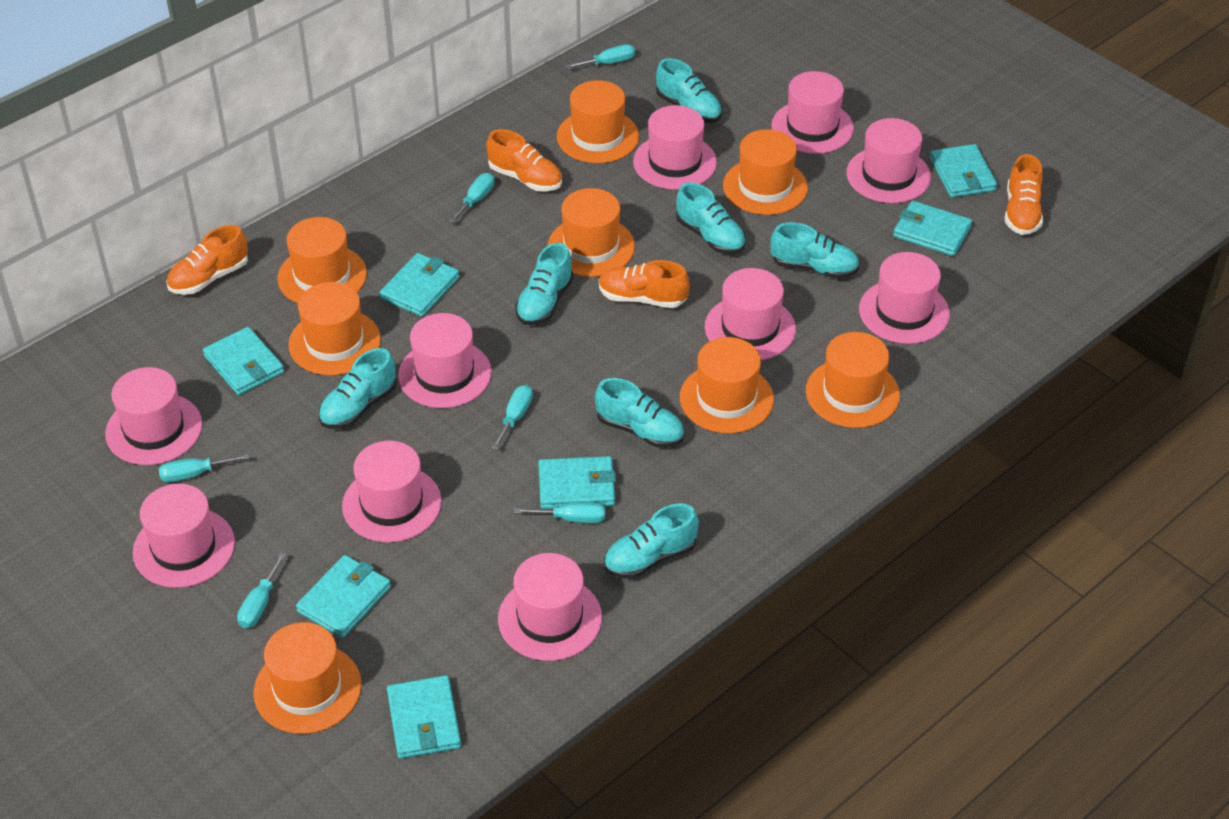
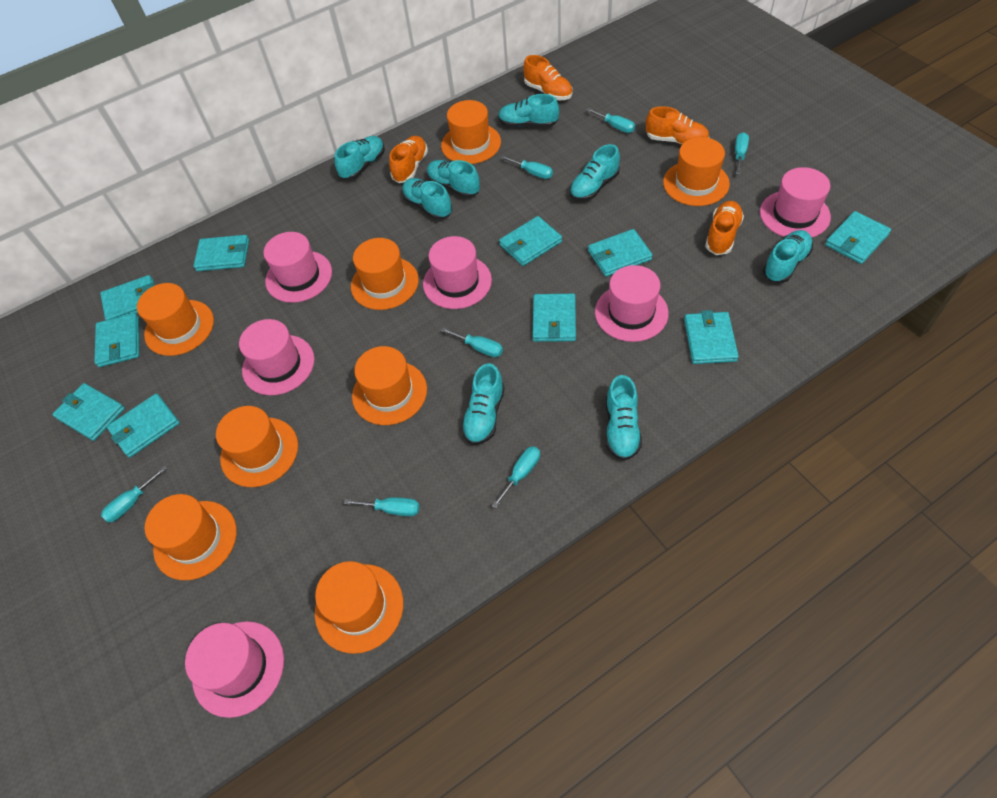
pink hat: [105,367,202,465] [132,484,235,588] [342,441,442,542] [398,313,491,408] [498,553,602,661] [633,105,717,190] [705,268,796,360] [771,71,854,154] [846,118,931,203] [859,252,950,344] = 10 -> [185,621,284,718] [239,319,314,395] [263,232,332,303] [423,236,492,309] [595,265,669,342] [760,167,831,237] = 6
turquoise screwdriver: [159,454,249,482] [237,552,287,628] [448,173,494,224] [492,385,533,450] [514,502,605,523] [566,44,635,69] = 6 -> [101,466,167,523] [344,497,419,516] [441,327,503,357] [492,446,540,508] [501,156,553,179] [587,108,635,133] [735,132,749,175] = 7
turquoise shoe: [319,348,397,429] [515,243,574,325] [595,378,684,448] [604,503,699,579] [656,58,722,123] [676,182,746,254] [770,222,859,279] = 7 -> [334,136,385,180] [402,178,452,220] [427,160,480,198] [461,363,505,445] [498,94,559,127] [570,144,620,201] [606,375,642,461] [763,230,813,283] = 8
turquoise wallet: [203,327,284,395] [296,555,391,638] [380,253,460,317] [387,675,461,759] [538,456,616,509] [893,201,972,256] [930,144,998,198] = 7 -> [52,383,125,441] [94,313,139,367] [100,275,154,320] [107,393,180,458] [193,235,249,271] [499,216,562,266] [533,294,576,342] [588,229,652,277] [684,310,739,364] [825,211,891,264] = 10

